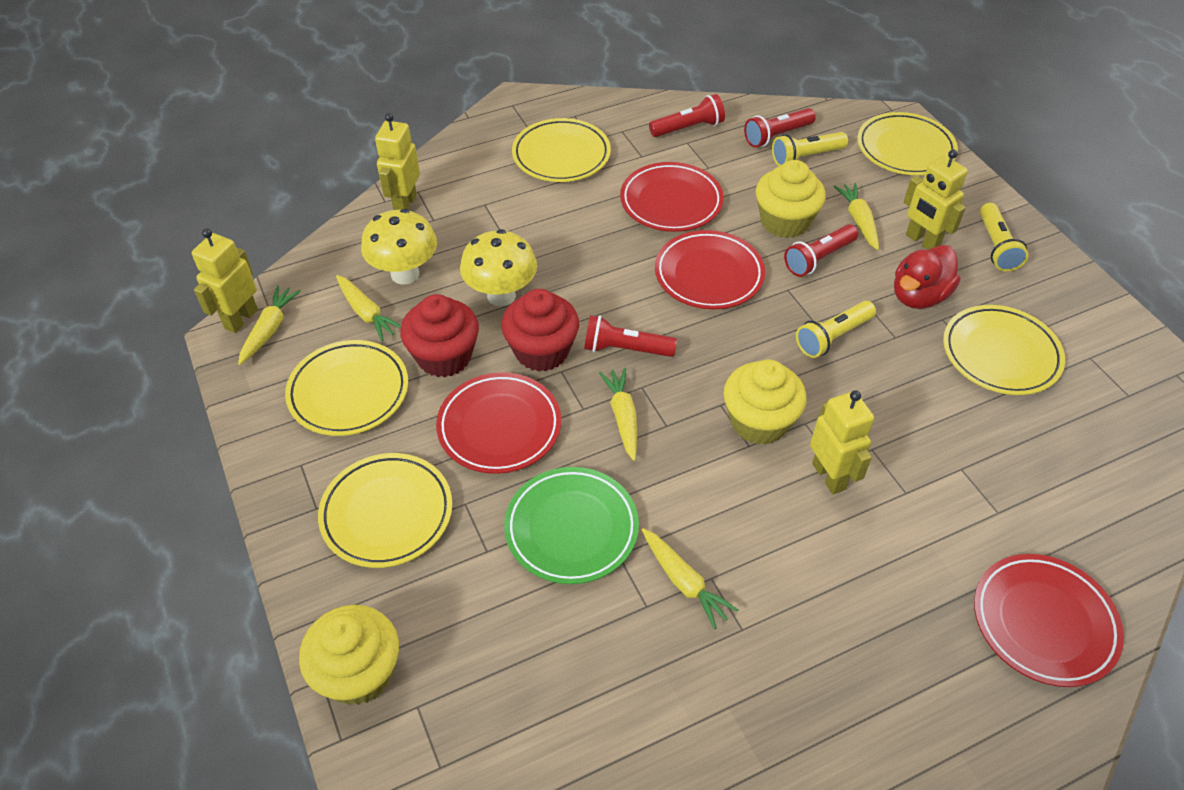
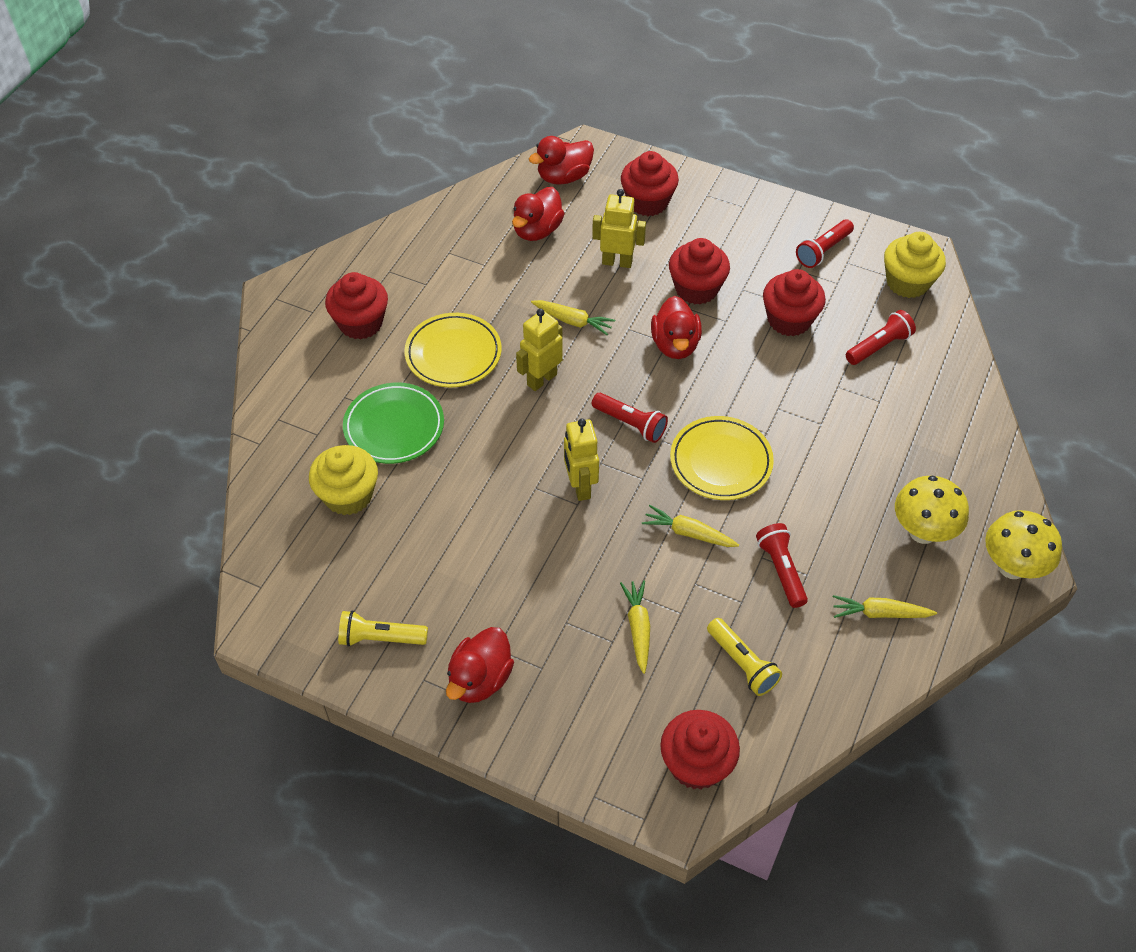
red cupcake: [400,294,479,377] [501,289,579,372] = 2 -> [325,272,388,340] [621,151,679,216] [660,710,740,789] [669,238,730,305] [763,269,826,336] = 5
red duck: [894,245,960,309] = 1 -> [446,627,514,703] [512,187,565,241] [529,136,594,185] [651,296,702,359] = 4
red plate: [436,372,561,474] [620,162,724,232] [655,230,765,309] [974,554,1124,687] = 4 -> none = 0
yellow carrot: [238,285,301,365] [336,275,401,341] [599,368,637,461] [642,528,738,629] [834,183,879,250] = 5 -> [531,300,615,335] [620,580,650,674] [642,505,739,547] [833,595,937,618] = 4
yellow cupcake: [299,605,399,705] [724,359,806,445] [756,160,826,238] = 3 -> [309,445,378,515] [884,232,946,298] = 2
yellow flashlight: [772,132,848,166] [796,301,876,358] [980,203,1028,272] = 3 -> [338,610,428,647] [707,618,782,696] = 2
yellow plate: [285,340,408,436] [318,453,452,568] [512,118,611,182] [857,112,958,175] [943,305,1065,395] = 5 -> [404,313,501,387] [670,416,774,500] = 2
yellow robot: [192,228,258,333] [375,113,420,210] [810,390,874,494] [904,149,968,250] = 4 -> [516,309,563,391] [564,419,599,501] [592,189,646,268] = 3

